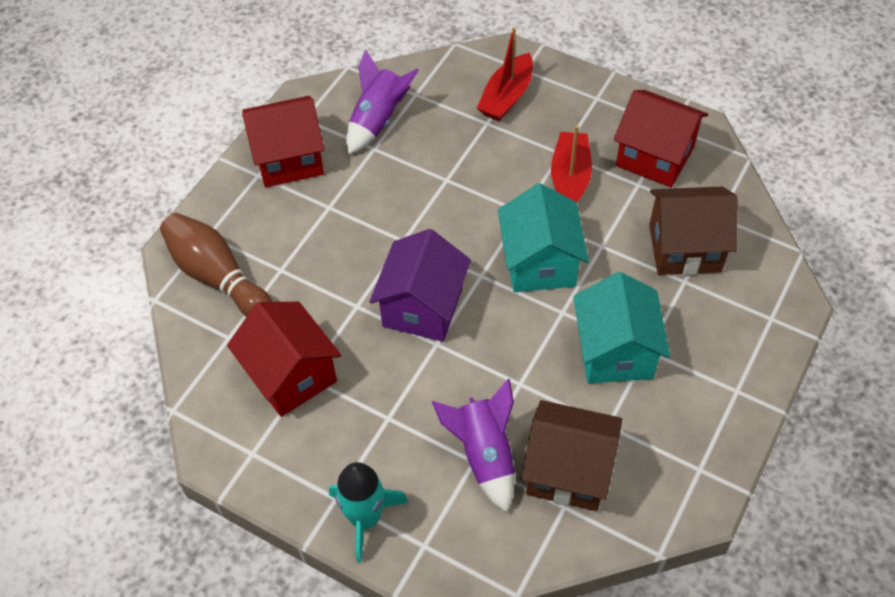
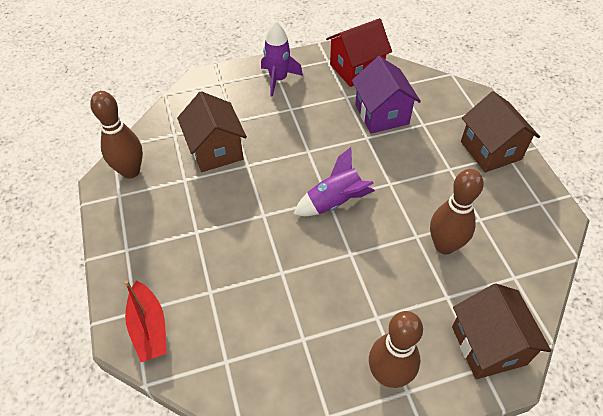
brown bowling pin: [160,213,272,317] = 1 -> [90,91,143,179] [369,311,423,388] [430,169,484,254] = 3
brown house: [521,400,622,511] [649,187,737,275] = 2 -> [177,91,247,172] [452,283,551,379] [461,91,540,172] = 3
red boat: [477,27,533,121] [551,125,592,202] = 2 -> [124,280,167,362] = 1
red house: [227,302,341,417] [242,96,325,187] [614,90,708,188] = 3 -> [326,18,392,87] = 1
turquoise house: [498,183,589,292] [574,272,670,383] = 2 -> none = 0
turquoise rocket: [329,462,409,563] = 1 -> none = 0

